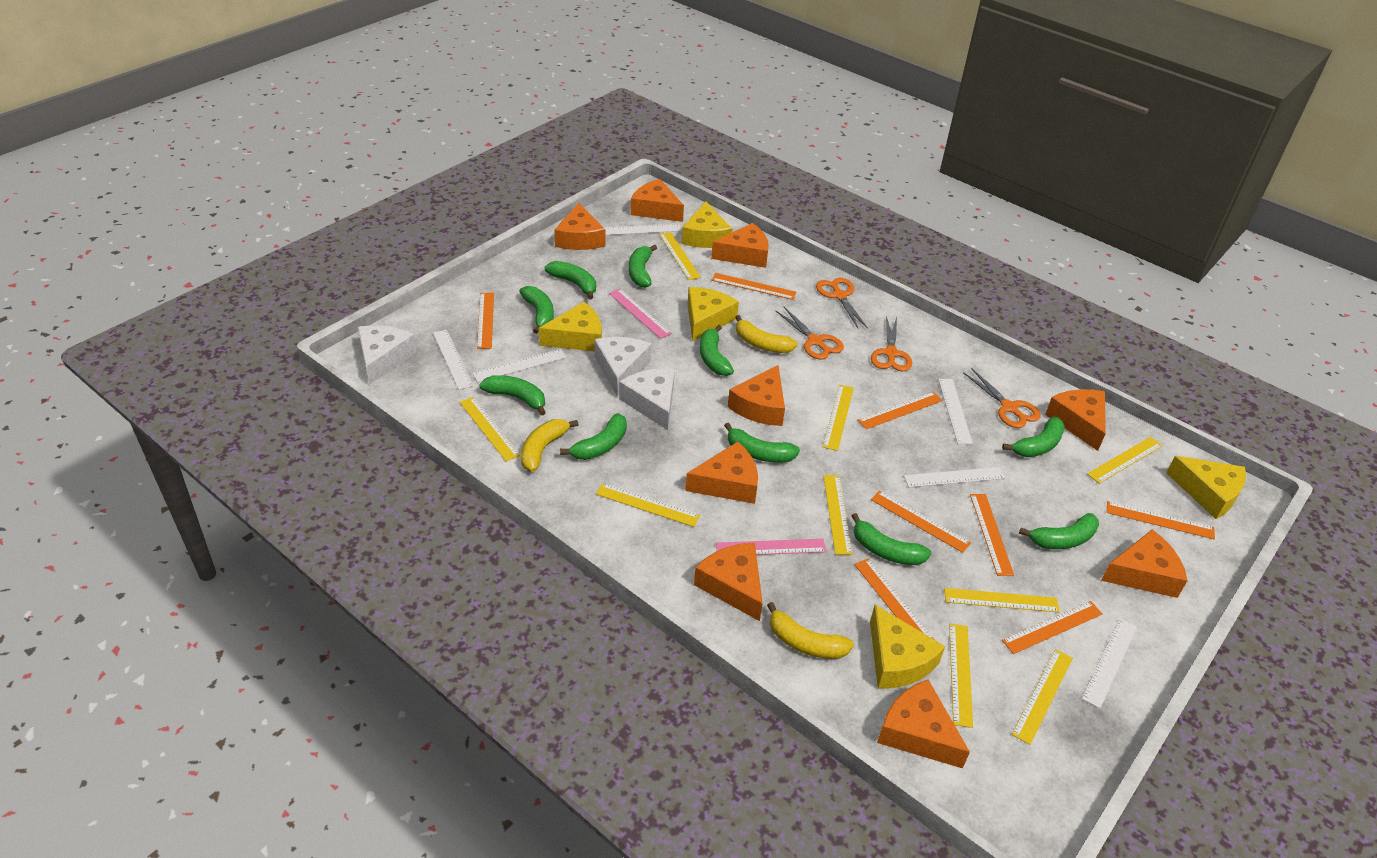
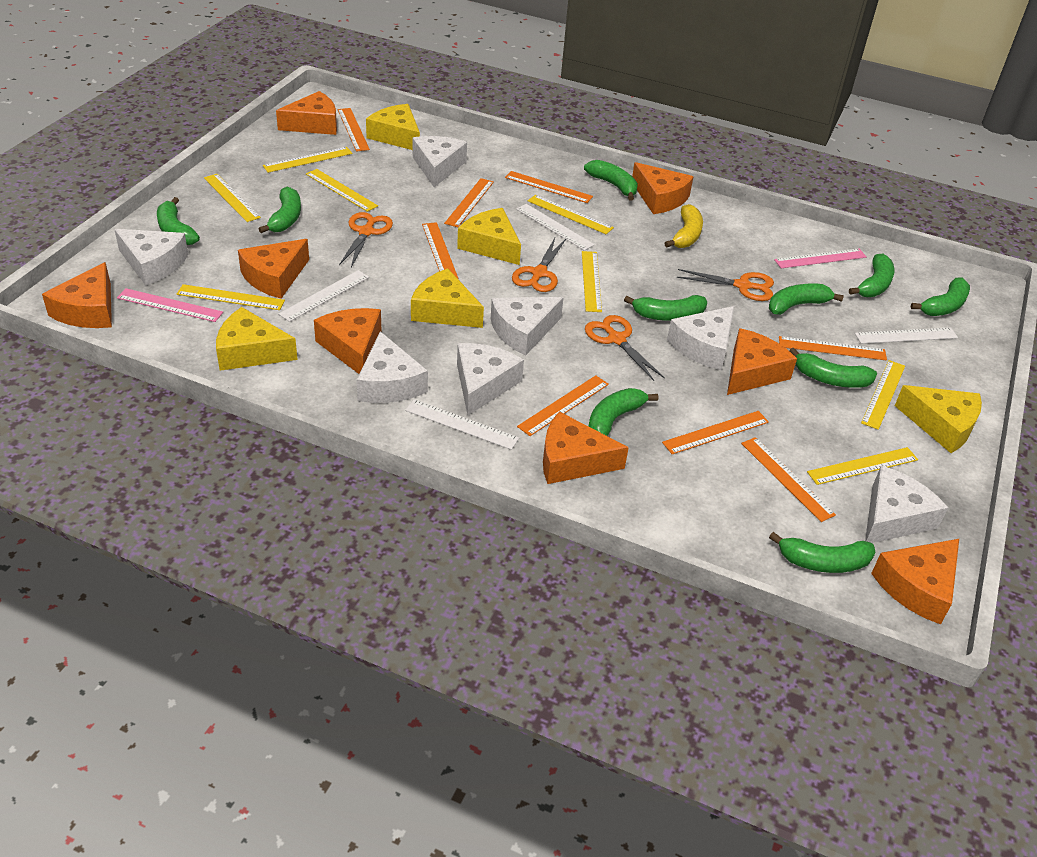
orange cheese: [554,203,605,250] [631,179,684,222] [685,442,758,504] [694,543,763,621] [711,223,769,268] [728,365,785,426] [877,680,970,768] [1045,389,1106,451] [1101,529,1188,598] = 9 -> [42,262,112,328] [238,239,309,299] [276,91,337,135] [314,308,381,374] [543,411,629,484] [632,162,694,214] [727,328,797,395] [871,539,959,624] = 8
white cheese: [358,325,416,385] [594,337,652,396] [619,368,675,430] = 3 -> [114,229,188,285] [356,331,428,403] [413,136,467,187] [457,343,524,415] [491,297,564,355] [667,306,734,370] [865,466,948,543] = 7
white ruler: [433,330,473,390] [473,349,566,382] [604,224,682,235] [904,467,1005,487] [938,379,973,444] [1082,618,1137,709] = 6 -> [278,270,369,322] [405,399,519,450] [516,204,595,251] [855,327,958,344] = 4
yellow banana: [521,419,578,472] [735,315,798,353] [767,602,854,659] = 3 -> [665,204,703,248] = 1
yellow ruler: [460,397,520,462] [596,483,700,527] [659,232,701,280] [823,385,854,451] [823,475,852,555] [944,588,1060,612] [949,624,973,728] [1012,649,1073,745] [1087,437,1163,484] = 9 -> [177,284,285,310] [204,174,261,222] [263,147,352,173] [306,169,378,212] [528,195,614,234] [582,251,602,312] [807,447,918,485] [861,360,905,430] = 8

